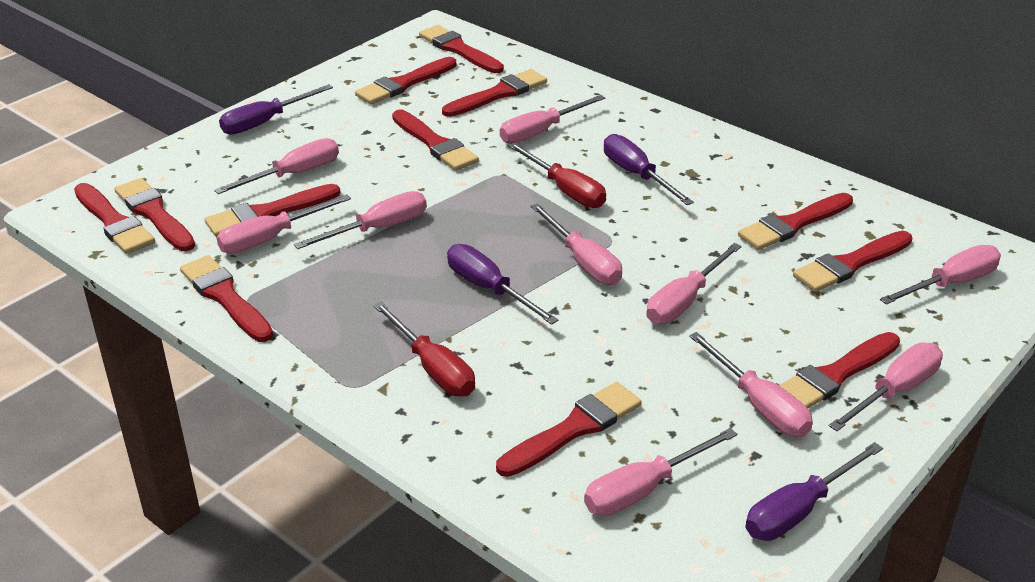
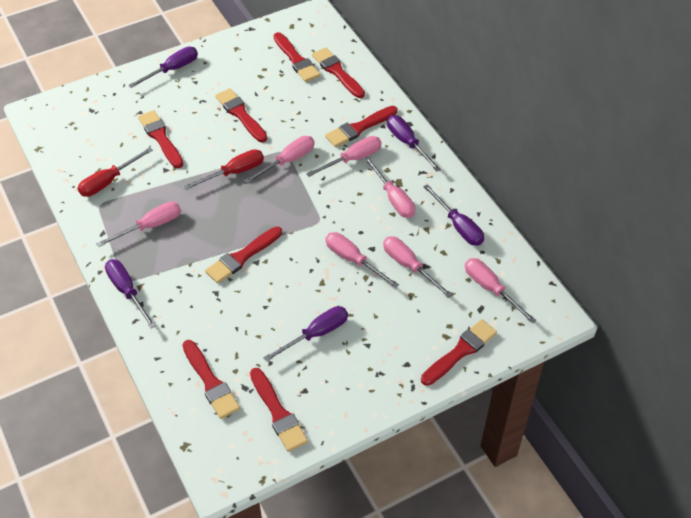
pink screwdriver: [214,138,339,194] [216,194,351,254] [294,191,427,249] [500,95,605,144] [530,203,622,285] [584,428,737,516] [646,243,742,324] [689,332,813,437] [829,343,943,431] [880,245,1001,305] = 10 -> [96,201,181,247] [244,136,314,184] [306,136,381,177] [325,232,399,288] [364,157,415,218] [383,236,452,298] [465,258,537,324] = 7
purple screwdriver: [219,84,333,135] [447,244,558,325] [604,134,694,205] [745,442,883,541] = 4 -> [105,259,156,328] [129,47,198,88] [263,306,348,362] [387,115,441,171] [423,184,484,246] = 5
red brush: [74,183,155,254] [114,178,195,251] [180,255,273,342] [205,184,341,237] [355,57,456,104] [392,110,479,171] [419,25,504,73] [442,69,547,117] [496,382,641,477] [738,193,853,250] [779,332,900,408] [793,231,913,292] = 12 -> [138,110,183,168] [182,340,240,419] [205,227,282,284] [215,88,267,142] [250,368,308,452] [273,32,320,82] [312,47,365,98] [325,106,398,147] [421,319,497,386] = 9

